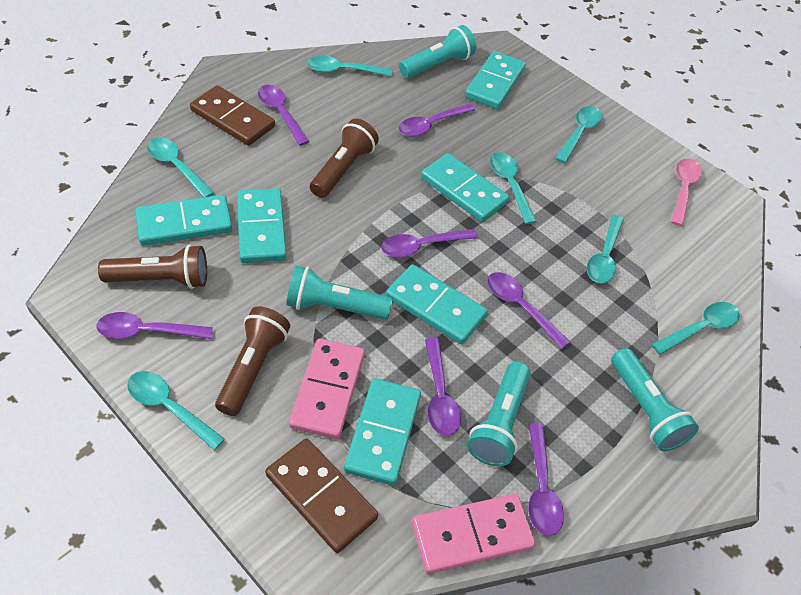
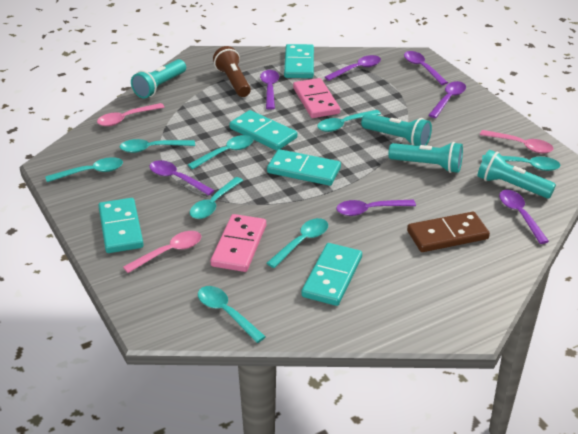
brown domino: [190,85,275,146] [265,438,378,553] = 2 -> [407,212,490,252] = 1
brown flashlight: [98,245,207,289] [215,306,290,416] [310,119,379,198] = 3 -> [213,46,251,97] = 1
pink spoon: [671,158,702,226] = 1 -> [97,103,165,126] [123,231,201,273] [480,130,554,153] = 3
turquoise domino: [135,195,233,246] [237,188,287,263] [344,378,421,486] [386,264,488,344] [421,153,510,222] [465,51,526,109] = 6 -> [98,198,144,253] [229,110,297,151] [267,149,341,186] [284,44,314,78] [301,243,362,306] = 5
turquoise spoon: [127,371,225,450] [147,137,215,197] [307,56,392,76] [490,152,537,224] [555,106,602,163] [587,215,624,283] [651,302,740,355] = 7 -> [45,157,123,182] [120,139,195,153] [188,135,253,169] [190,177,243,219] [198,286,266,343] [267,218,328,268] [317,110,381,132] [482,155,561,171] = 8

